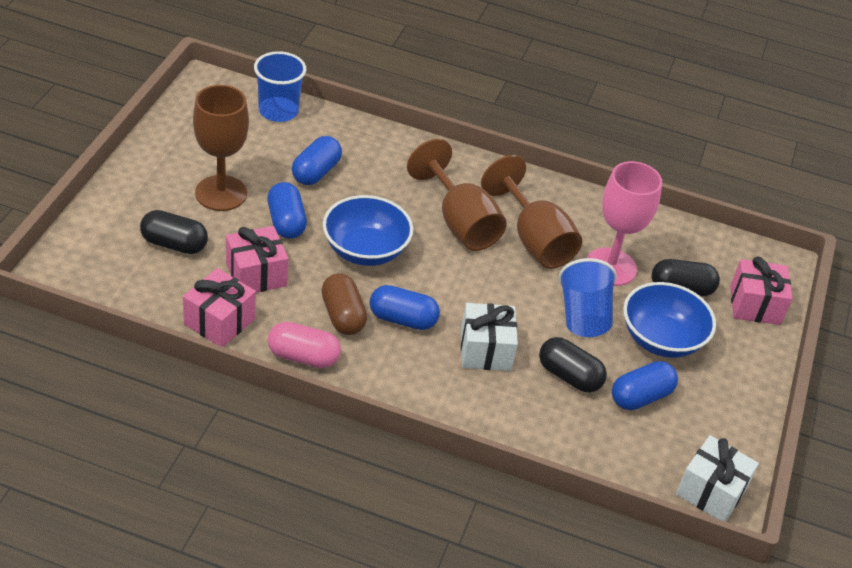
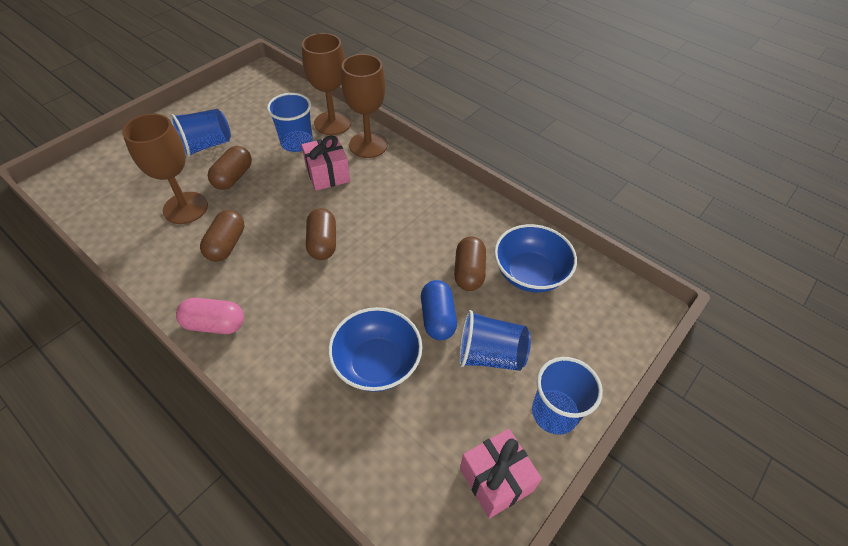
black capsule: [140,210,208,254] [539,337,607,393] [652,259,720,296] = 3 -> none = 0
blue capsule: [267,182,307,239] [292,136,342,185] [370,285,440,330] [612,361,678,410] = 4 -> [421,280,457,340] = 1
blue cup: [254,51,306,122] [559,258,616,337] = 2 -> [171,109,231,158] [267,93,313,152] [459,310,531,371] [532,357,603,435] = 4
brown capsule: [321,273,367,335] = 1 -> [200,210,245,262] [208,146,252,190] [306,208,336,260] [454,236,486,291] = 4
pink gift: [183,268,256,347] [226,226,289,293] [730,257,793,325] = 3 -> [301,135,350,191] [460,429,542,519] = 2
pink goblet: [587,161,662,286] = 1 -> none = 0
white gift: [461,303,518,371] [676,435,759,522] = 2 -> none = 0

